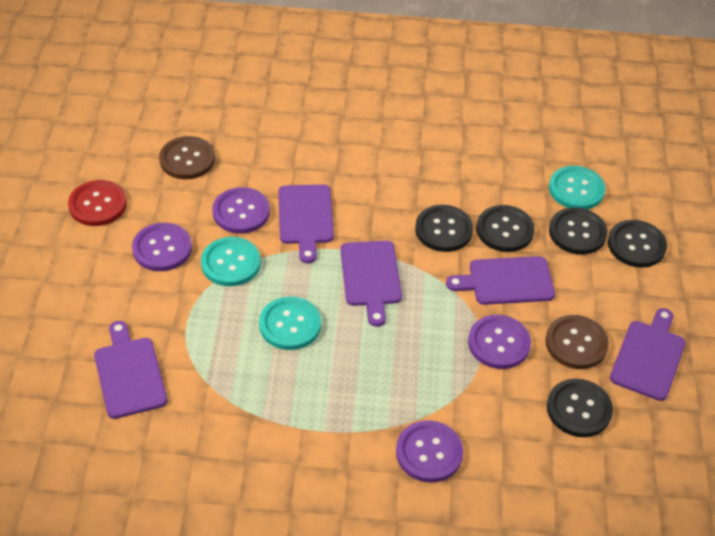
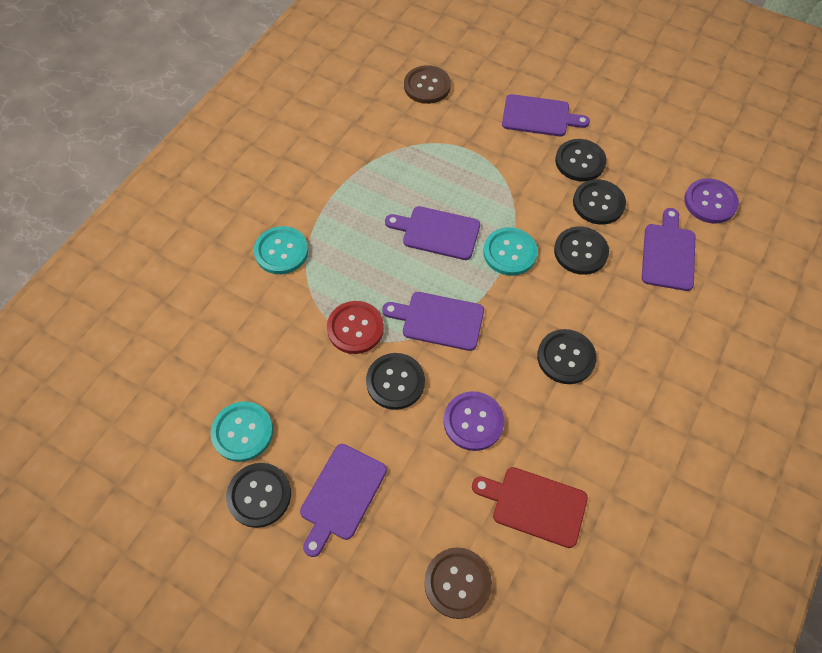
black button: [415,205,473,252] [477,205,535,252] [547,379,613,437] [549,208,608,255] [608,220,667,268] = 5 -> [226,463,291,528] [366,353,425,410] [537,329,597,384] [554,226,609,275] [555,139,607,181] [573,179,626,225] = 6
purple button: [132,223,192,271] [212,187,270,234] [396,420,463,483] [468,315,531,369] = 4 -> [443,391,504,451] [684,178,739,224] = 2
red cutting board: none = 0 -> [472,467,588,548] = 1

